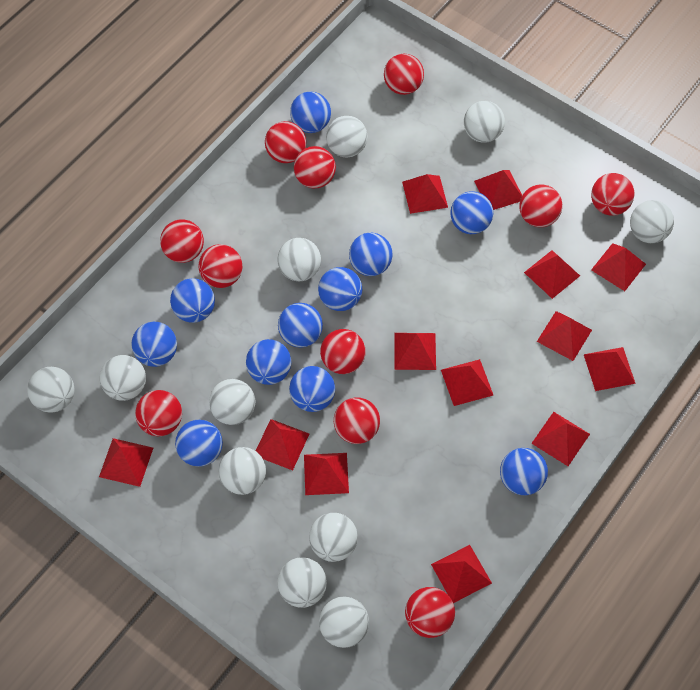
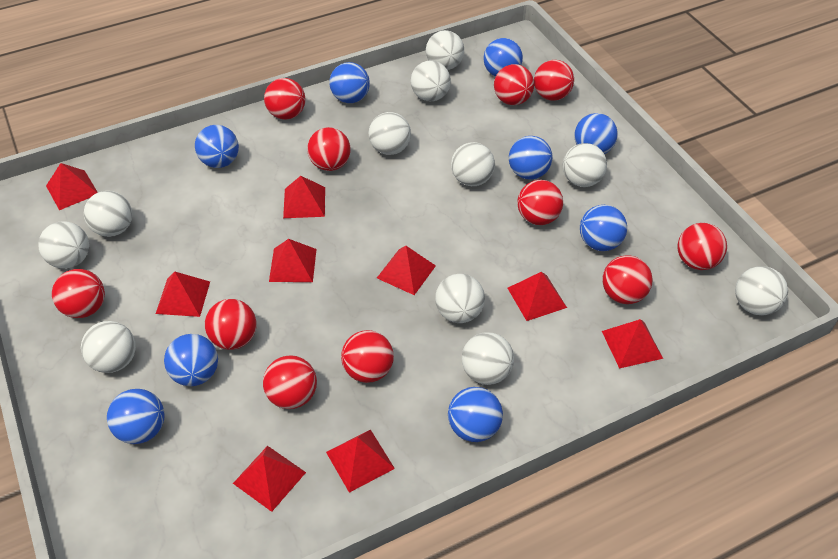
blue ball: [131,322,177,367] [170,278,215,323] [175,420,223,467] [246,339,291,385] [278,303,323,348] [289,366,335,412] [290,91,331,133] [318,267,362,311] [349,233,393,276] [450,191,493,234] [500,448,548,495] = 11 -> [107,389,164,444] [164,334,218,386] [195,125,239,168] [330,62,370,103] [448,387,503,442] [484,38,523,77] [509,136,552,179] [574,113,618,154] [580,205,627,251] = 9
red pyramid: [99,438,153,487] [256,419,309,470] [304,453,349,495] [394,333,436,370] [402,174,448,214] [431,545,492,603] [441,359,493,406] [474,170,522,210] [524,250,580,299] [531,412,590,466] [537,311,592,361] [584,347,636,391] [591,243,646,291] = 13 -> [46,163,98,210] [156,271,210,317] [233,446,306,512] [269,239,317,282] [283,176,325,218] [326,429,395,493] [377,246,436,295] [508,272,567,321] [602,319,663,369] = 9

